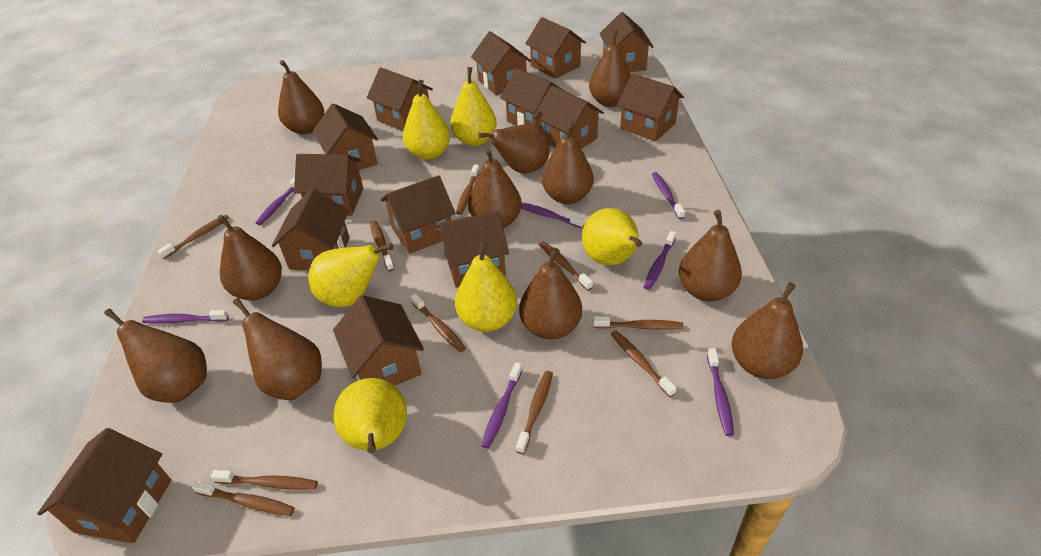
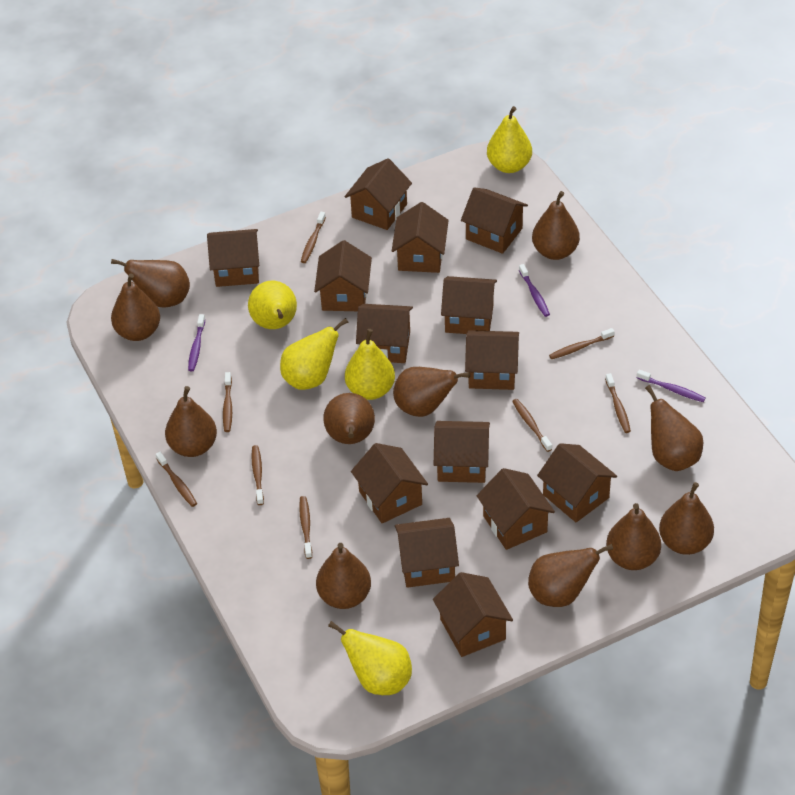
brown toothbrush: [158,215,229,259] [192,480,295,516] [211,470,318,490] [370,220,394,271] [410,293,466,353] [456,164,480,215] [516,371,553,454] [539,241,593,291] [593,316,683,330] [611,331,677,397] = 10 -> [156,452,197,507] [223,372,232,432] [252,445,264,505] [299,496,312,559] [301,212,326,263] [512,399,552,452] [549,328,615,359] [605,373,631,433] = 8
purple toothbrush: [142,310,229,324] [256,177,295,225] [481,362,522,449] [521,202,585,228] [644,231,676,290] [652,172,685,219] [707,348,734,436] = 7 -> [188,314,205,371] [519,264,550,317] [637,370,705,402] = 3
yellow pear: [308,243,393,307] [334,378,407,453] [403,80,450,160] [450,67,497,146] [455,239,517,332] [582,208,642,265] = 6 -> [248,281,297,329] [280,318,348,390] [328,621,412,695] [345,329,395,400] [487,106,532,173] = 5

